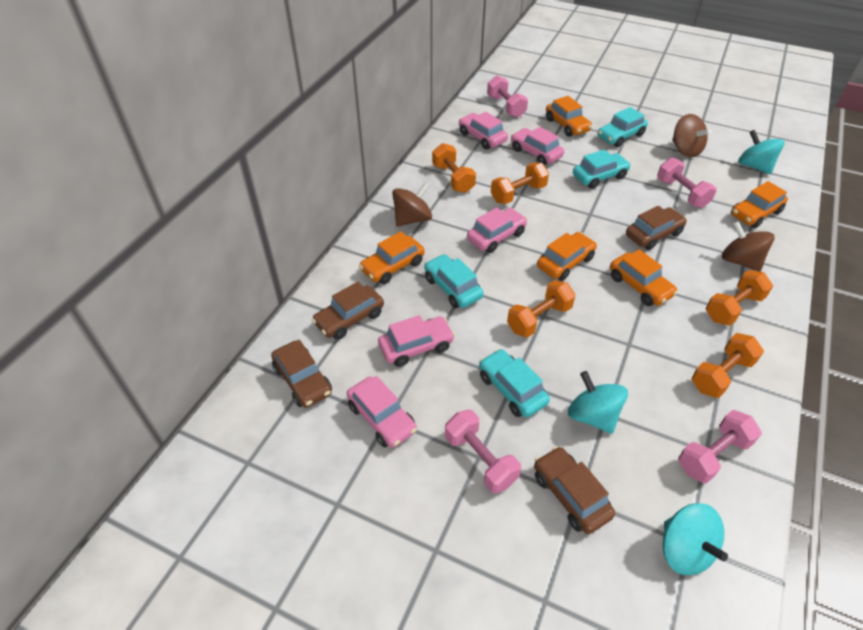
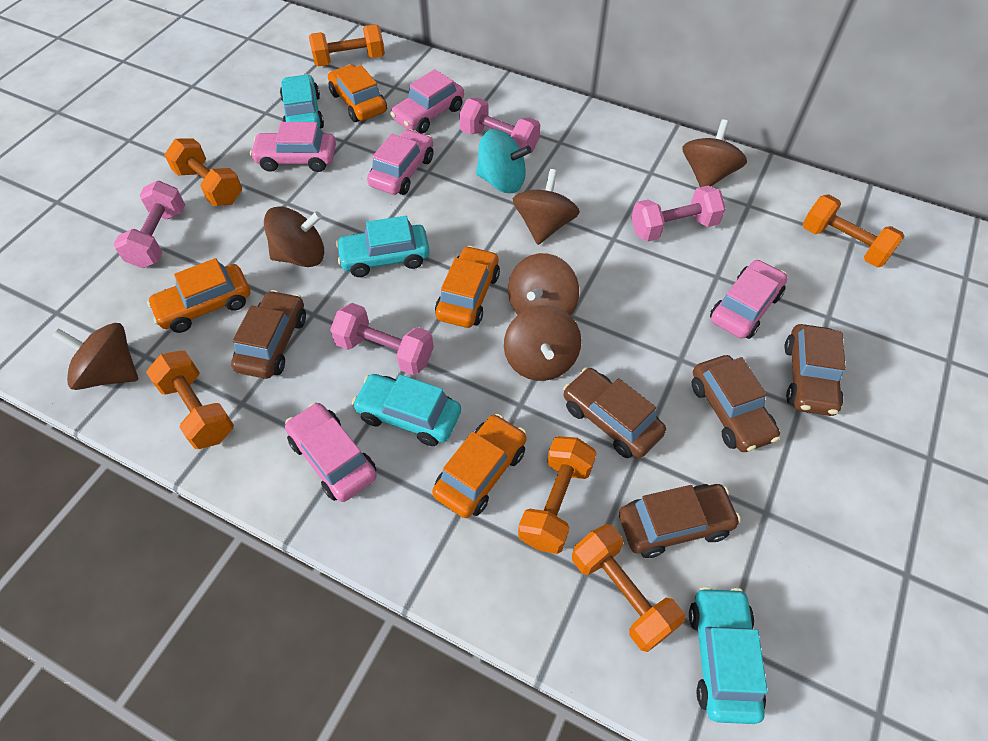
brown car: [271,340,332,408] [312,282,384,340] [534,446,615,534] [626,206,687,250] = 4 -> [231,290,306,379] [563,368,666,458] [619,484,741,558] [692,355,780,452] [785,324,846,416] = 5
brown spinning top: [392,183,432,227] [672,114,711,157] [722,221,774,272] = 3 -> [53,323,138,390] [264,207,324,267] [504,305,581,381] [508,253,579,316] [513,169,580,245] [682,120,747,187] = 6
orange car: [359,231,425,284] [537,232,597,281] [546,96,592,137] [610,249,678,306] [731,181,788,228] = 5 -> [147,258,250,333] [328,64,387,122] [432,414,527,518] [435,246,500,328] = 4
orange dumbbell: [432,143,476,193] [491,163,549,204] [507,280,575,338] [692,333,764,398] [706,270,773,326] = 5 -> [146,350,234,449] [164,138,242,206] [309,24,385,67] [518,436,597,554] [572,524,685,652] [803,194,905,267] = 6
turquoise spinning top: [568,371,628,434] [663,503,728,575] [738,130,785,175] = 3 -> [476,129,532,193] = 1

